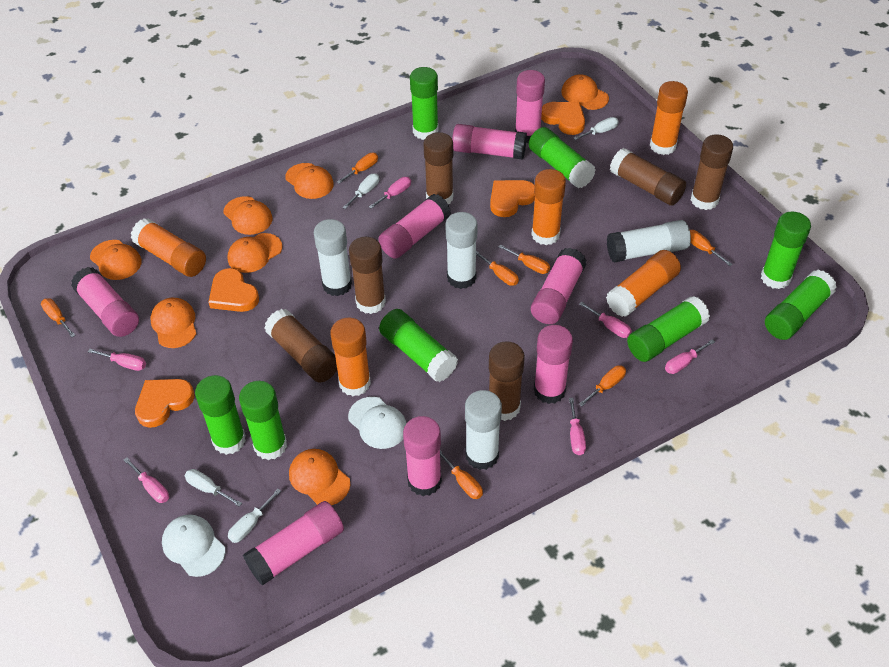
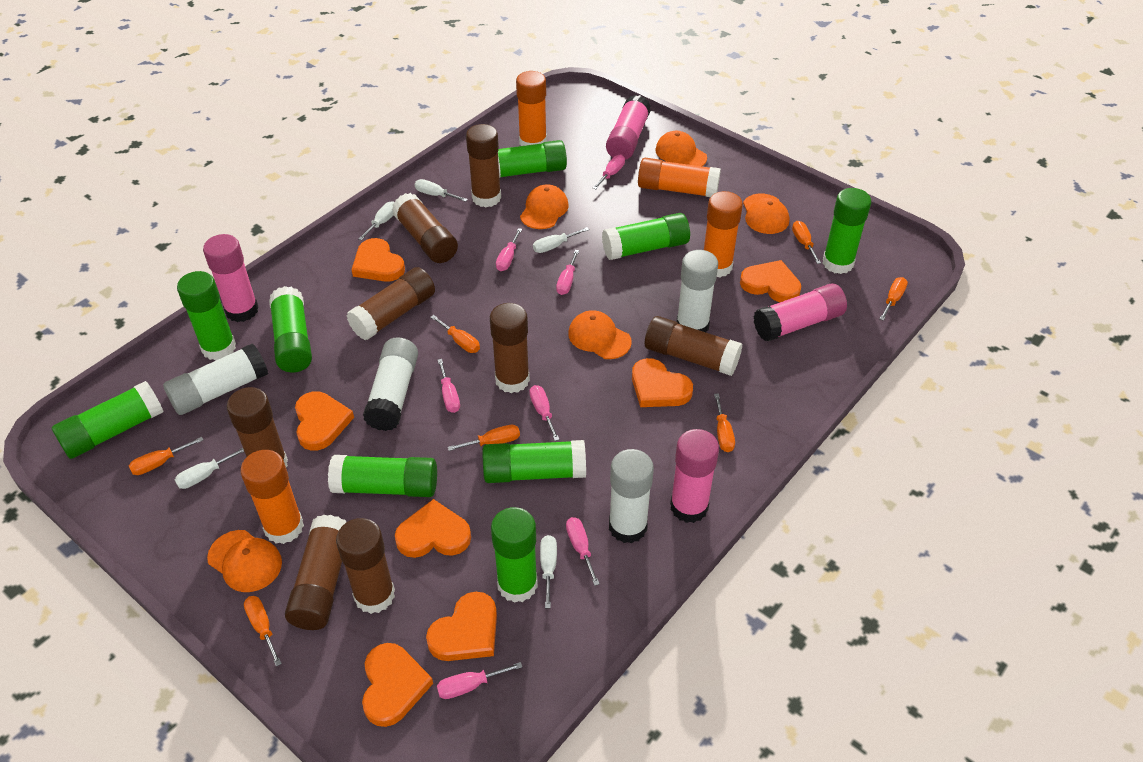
brown glue stick: [264,309,337,383] [349,237,386,314] [423,132,453,204] [489,341,525,421] [610,148,686,206] [691,134,733,210] = 6 -> [227,387,288,467] [285,514,346,630] [336,518,395,614] [346,267,435,340] [392,193,458,263] [466,124,501,207] [490,303,530,393] [645,316,742,376] = 8
green glue stick: [195,375,246,455] [239,381,287,460] [379,309,458,382] [410,67,439,140] [529,127,596,188] [627,296,710,362] [761,212,811,289] [765,270,837,340] = 8 -> [52,381,164,459] [177,271,236,361] [269,286,312,372] [328,455,437,497] [483,440,586,483] [491,507,538,603] [498,140,567,178] [602,213,690,260] [822,188,871,274] = 9
orange cap: [90,240,142,280] [151,298,196,348] [223,196,273,235] [228,233,282,273] [285,163,334,199] [289,449,350,505] [561,74,609,110] = 7 -> [207,530,282,592] [520,185,569,229] [568,310,632,359] [655,131,707,166] [743,194,789,234] = 5
orange glue stick: [131,218,206,277] [330,318,371,396] [531,169,566,245] [606,250,681,317] [650,81,688,155] = 5 -> [240,450,304,544] [516,71,547,146] [638,158,721,197] [704,191,743,278] = 4
orange heart: [135,379,195,428] [208,268,259,312] [490,180,535,217] [541,102,585,135] = 4 -> [295,391,354,451] [351,238,405,282] [362,643,433,727] [395,499,471,558] [426,592,497,661] [632,358,693,407] [740,260,801,302] = 7
pink glue stick: [71,267,139,337] [243,501,344,586] [379,194,451,259] [403,416,442,496] [452,124,527,160] [515,70,545,143] [531,248,587,324] [534,325,573,404] = 8 -> [203,234,259,322] [606,95,651,160] [670,429,719,523] [753,283,847,341] = 4
pink screwdriver: [88,349,146,371] [124,457,169,503] [369,177,411,209] [569,398,586,455] [579,302,632,338] [665,339,715,374] = 6 -> [437,662,522,699] [438,359,460,413] [496,228,522,271] [529,385,560,441] [556,250,579,295] [566,517,600,586] [593,155,625,189] = 7
white cap: [162,515,225,577] [348,397,407,449] = 2 -> none = 0
white screwdriver: [185,469,242,507] [228,489,281,543] [342,174,379,209] [573,117,618,140] = 4 -> [175,448,244,489] [358,201,395,240] [415,179,468,202] [533,227,589,253] [540,535,557,608] = 5

